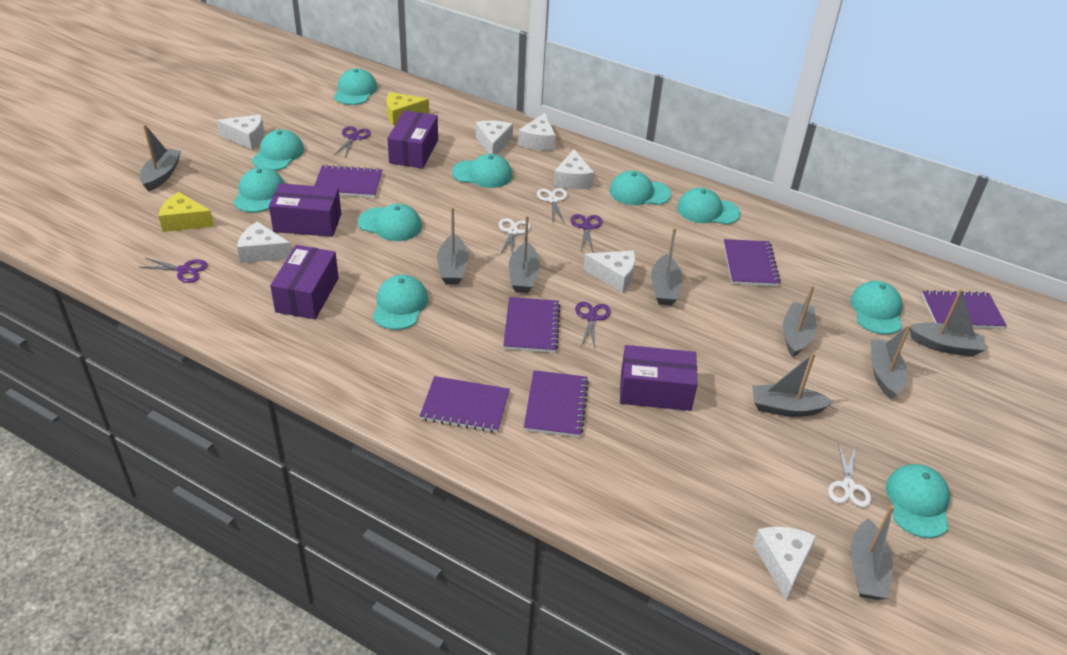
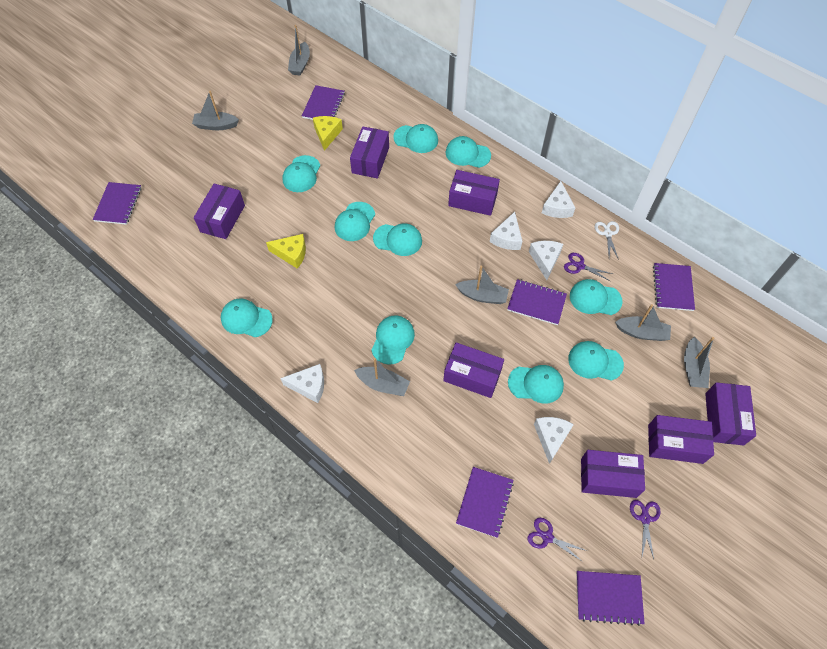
grey boat: [140,124,181,191] [437,207,469,284] [509,215,540,293] [651,228,683,306] [752,352,834,417] [783,285,817,357] [850,505,894,600] [871,325,911,399] [909,289,986,357] = 9 -> [192,91,239,130] [288,25,310,76] [354,358,410,396] [455,266,509,304] [615,304,671,341] [684,337,714,388] = 6
purple box: [269,183,341,237] [270,245,339,319] [387,110,438,169] [620,345,698,411] = 4 -> [194,184,245,239] [350,126,389,179] [443,342,504,398] [448,170,500,216] [581,450,645,498] [648,415,714,464] [705,382,756,446] = 7
purple scissors: [141,258,208,283] [334,126,371,157] [571,214,602,253] [575,302,611,348] = 4 -> [527,518,587,562] [564,253,613,281] [630,500,661,559] = 3
white cheese: [217,114,264,150] [237,222,292,263] [476,120,513,155] [518,113,556,151] [554,149,594,189] [583,250,636,293] [753,527,817,600] = 7 -> [280,364,324,403] [490,212,522,250] [529,241,563,280] [534,417,574,464] [542,181,575,218] = 5
white scissors: [499,218,531,255] [537,188,568,224] [828,444,871,508] = 3 -> [595,221,619,260] = 1

